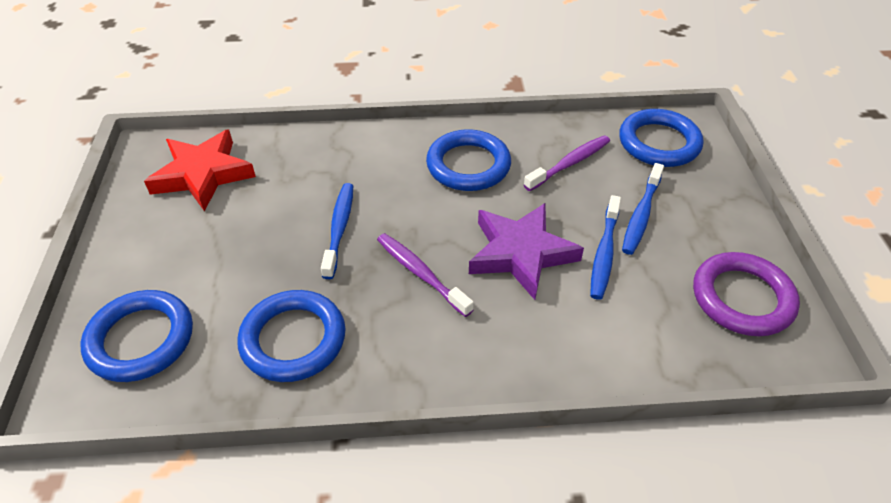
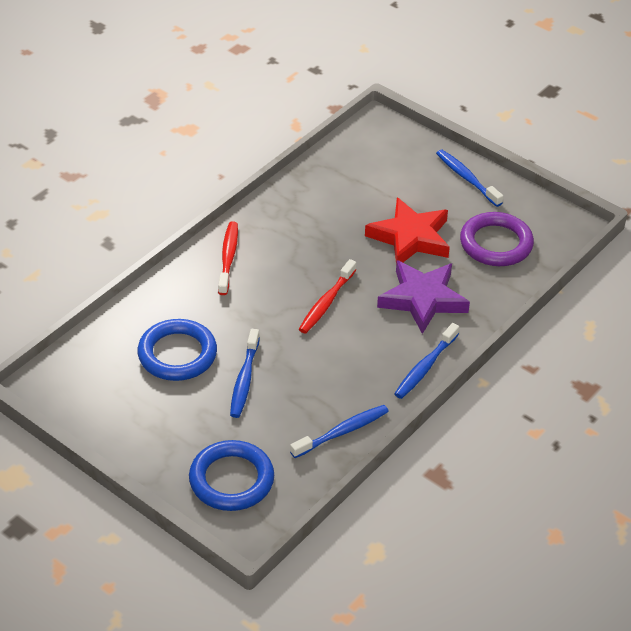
blue ring: [80,290,193,382] [237,290,346,382] [426,129,511,191] [619,109,703,167] = 4 -> [138,319,217,381] [189,440,274,511] = 2
blue toothbrush: [321,183,353,279] [590,195,621,300] [622,163,664,255] = 3 -> [230,329,260,418] [290,405,389,458] [394,323,459,399] [436,149,503,207] = 4
purple toothbrush: [377,233,474,317] [524,135,610,191] = 2 -> none = 0
red toothbrush: none = 0 -> [218,221,238,295] [299,259,356,334] = 2

